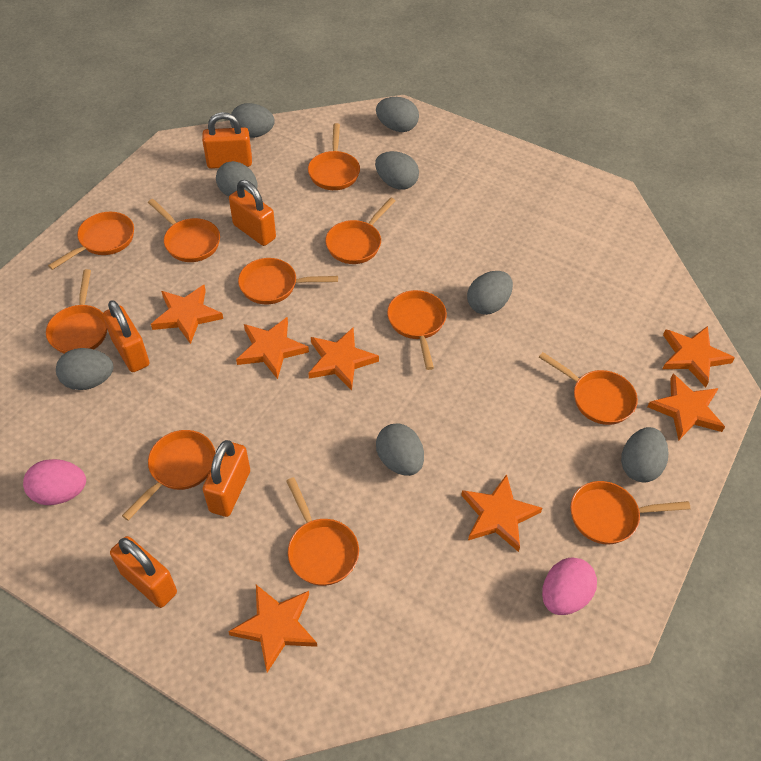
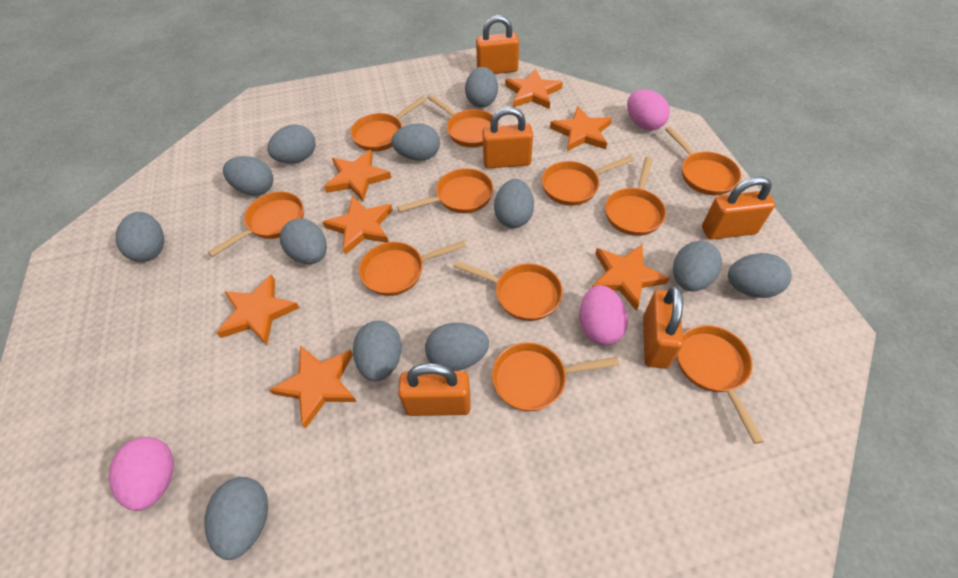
grey egg: [56,348,113,390] [216,161,257,197] [230,103,275,138] [375,151,419,190] [376,97,419,132] [376,423,424,476] [467,271,513,315] [621,427,668,482] = 8 -> [116,212,164,262] [204,477,268,560] [223,156,273,196] [268,124,316,163] [280,219,327,264] [353,321,402,381] [391,123,440,161] [425,323,489,371] [465,67,498,108] [494,179,534,228] [673,241,722,291] [728,253,792,298] = 12
pink egg: [23,459,86,505] [542,557,597,615] = 2 -> [109,437,174,511] [579,285,628,345] [627,90,670,131] = 3

